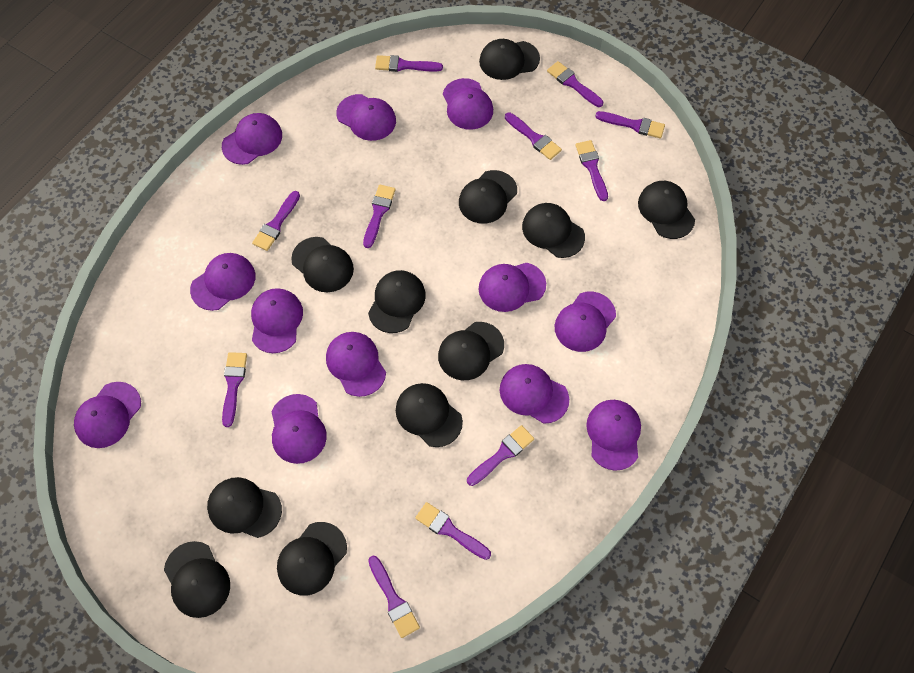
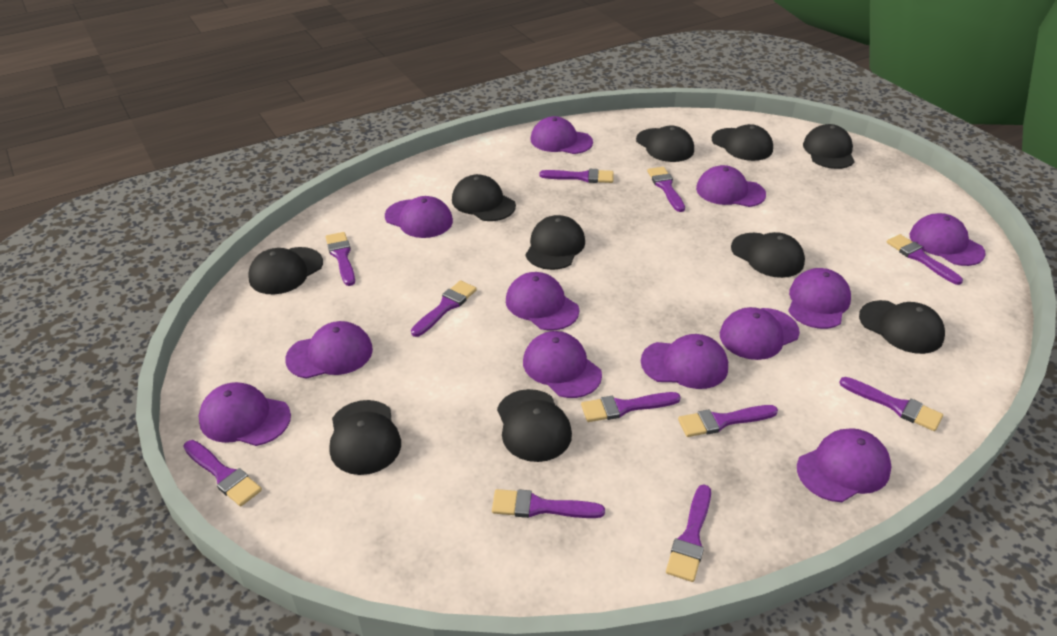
black cap: [164,541,230,618] [207,477,282,538] [277,522,347,596] [291,237,354,292] [368,270,426,333] [396,383,463,447] [438,322,504,380] [459,170,517,224] [479,39,540,80] [522,203,585,258] [638,181,695,239] = 11 -> [248,247,323,294] [330,400,401,475] [452,174,516,221] [497,389,572,462] [525,215,585,270] [636,126,694,162] [712,124,773,161] [731,232,805,278] [803,124,855,169] [859,300,945,354] = 10

